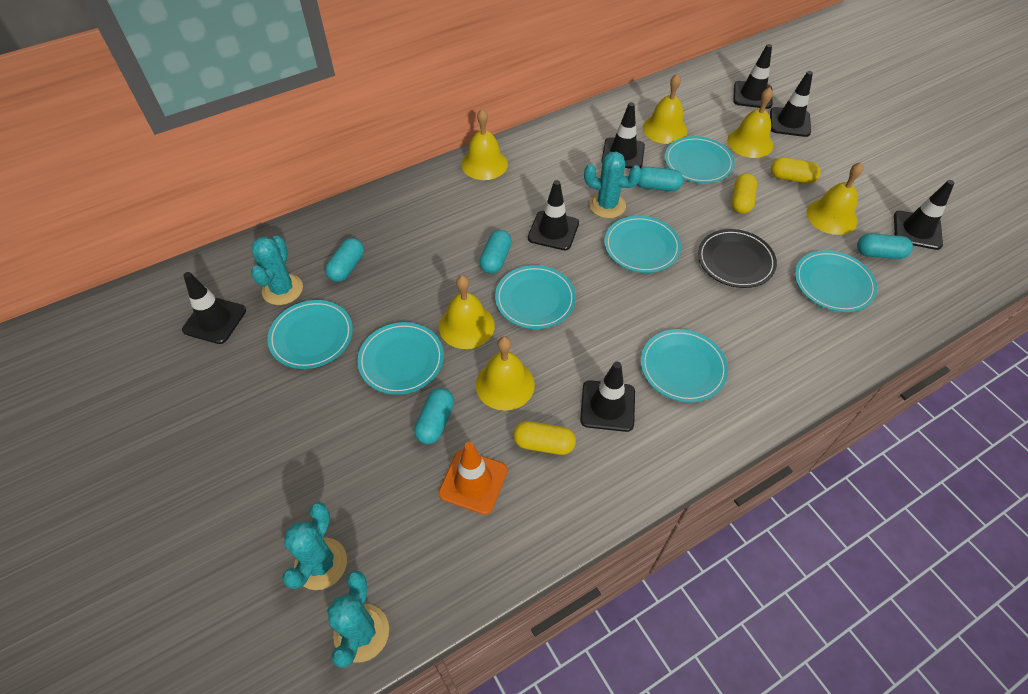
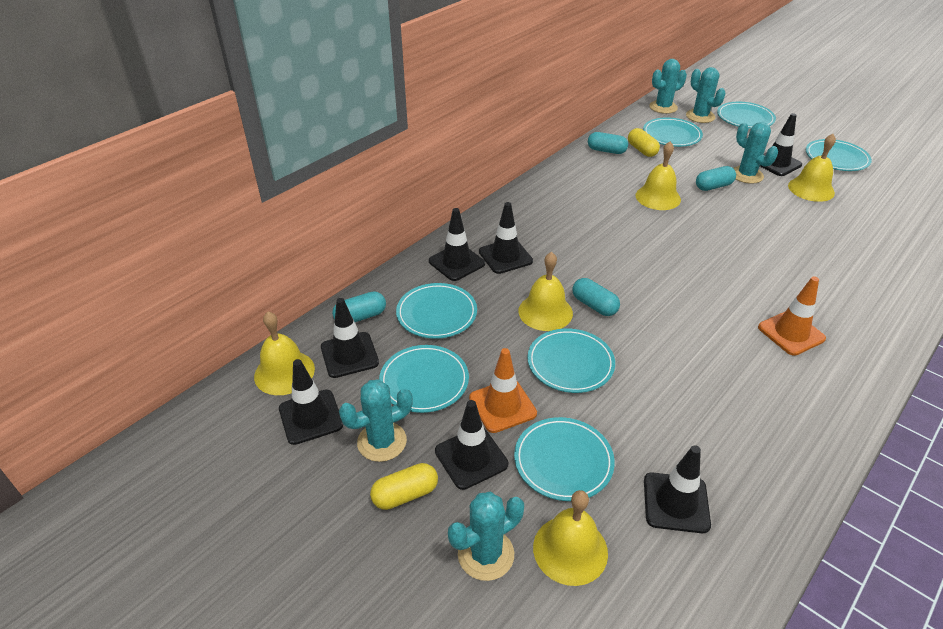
black plate: [698,229,777,288] = 1 -> none = 0
orange traffic cone: [438,442,508,515] = 1 -> [469,348,537,433] [758,276,826,356] = 2
turquoise cactus: [251,236,303,305] [282,502,347,590] [327,571,389,668] [584,152,642,218] = 4 -> [339,379,413,462] [448,492,524,581] [649,59,687,114] [686,67,725,123] [733,122,778,184] = 5
turquoise capsule: [325,238,364,282] [414,388,454,444] [480,230,512,274] [637,166,683,191] [857,233,913,259] = 5 -> [332,291,386,322] [572,278,620,316] [588,132,628,154] [696,166,736,191] = 4
yellow bell: [439,275,495,349] [461,109,508,180] [476,336,535,411] [643,74,687,144] [727,87,773,158] [806,162,864,235] = 6 -> [254,311,315,395] [518,252,573,331] [533,490,608,586] [635,141,681,210] [788,134,836,202] = 5
yellow capsule: [514,421,576,455] [732,173,757,214] [771,157,821,184] = 3 -> [370,463,438,510] [628,128,660,157] = 2

